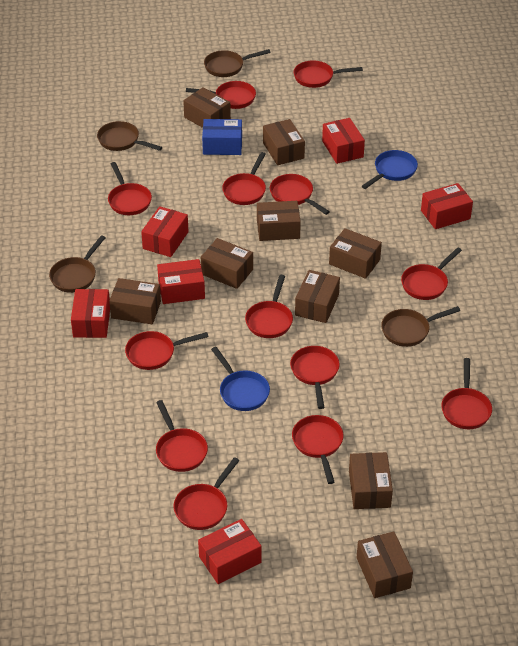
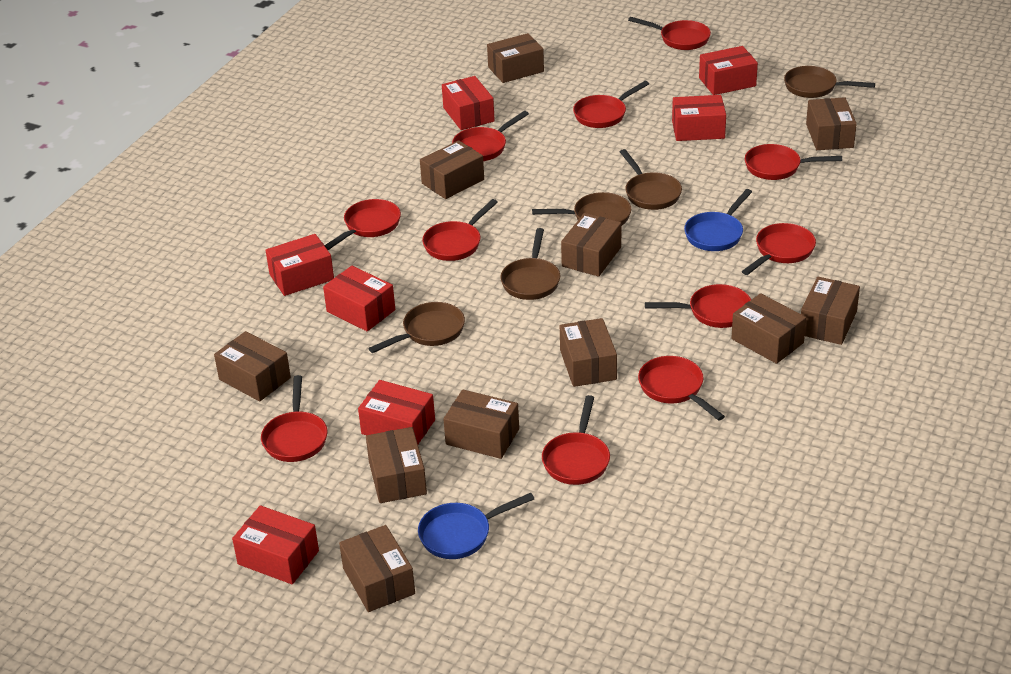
blue box: [202,119,242,155] = 1 -> none = 0
brown box: [109,278,161,324] [183,87,231,128] [201,238,253,289] [257,201,301,241] [263,119,305,165] [295,270,340,323] [329,228,382,279] [349,452,393,509] [357,531,413,598] = 9 -> [214,331,291,402] [339,525,415,612] [366,427,427,503] [420,140,484,199] [443,389,519,459] [487,33,544,83] [560,318,617,387] [561,213,621,277] [731,293,806,364] [801,277,860,345] [806,97,857,150] = 11
brown pan: [49,235,105,293] [97,121,162,151] [204,49,271,77] [381,306,460,347] = 4 -> [368,302,465,353] [500,228,560,300] [532,192,631,226] [620,149,682,210] [784,66,875,98] = 5
red box: [71,289,110,338] [141,206,189,257] [157,259,205,304] [198,519,262,584] [322,118,365,164] [421,183,473,229] = 6 -> [232,505,319,584] [265,234,334,296] [323,266,395,331] [358,380,435,444] [442,76,495,130] [672,95,726,141] [699,46,758,95] = 7
red pan: [108,162,152,215] [125,331,208,370] [156,400,208,472] [174,457,240,530] [186,81,256,109] [222,152,266,205] [245,275,293,338] [270,174,330,215] [290,346,340,409] [292,415,343,484] [294,60,363,88] [401,247,462,300] [441,358,492,429] = 13 -> [261,375,328,462] [325,199,401,250] [422,199,498,261] [452,111,529,161] [542,395,610,485] [573,81,649,128] [628,17,711,50] [638,356,725,421] [645,284,751,328] [742,223,816,275] [745,144,842,180] = 11

